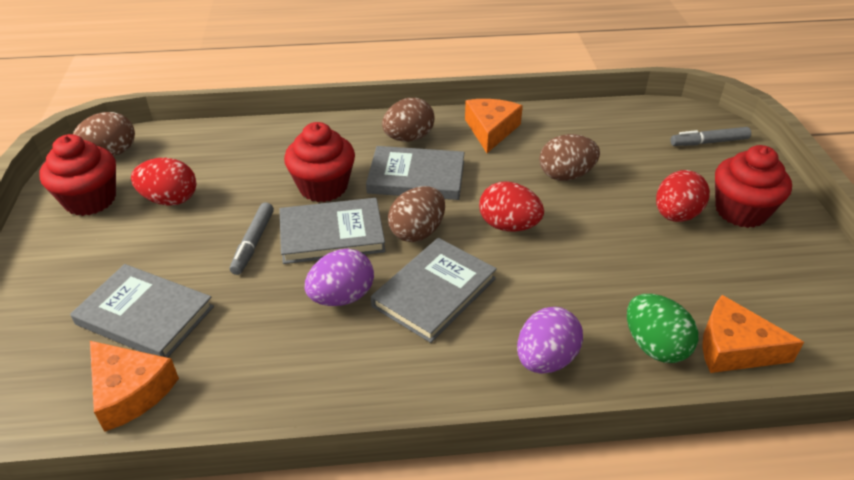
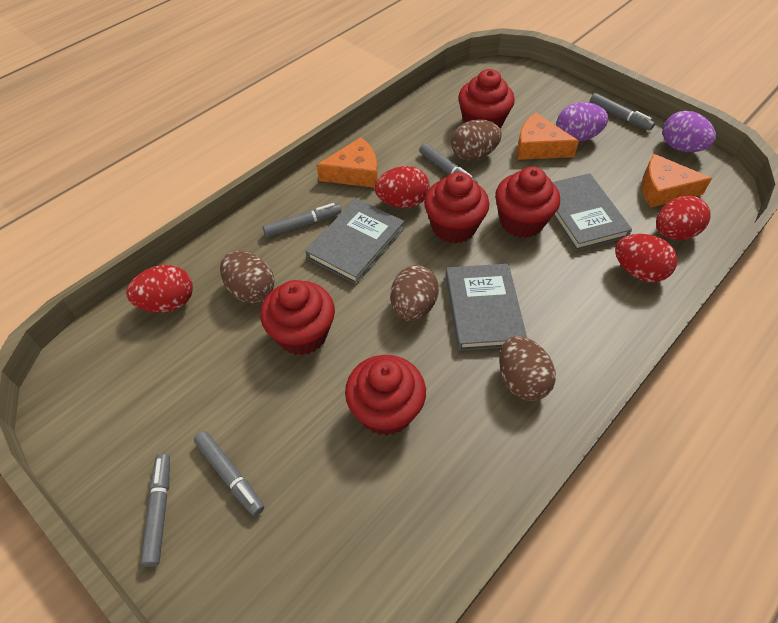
green egg: [627,294,699,363] = 1 -> none = 0
grey book: [70,264,214,358] [279,198,385,264] [366,146,465,200] [371,238,497,343] = 4 -> [305,198,404,284] [445,264,527,351] [552,173,632,251] = 3
grey marker: [230,203,274,275] [670,127,751,146] = 2 -> [141,454,170,567] [194,431,264,516] [263,203,341,237] [419,143,478,183] [590,93,655,131] = 5
red cupcake: [39,134,116,216] [284,122,355,202] [715,145,792,228] = 3 -> [260,280,335,355] [345,355,426,436] [424,172,489,244] [458,69,515,129] [495,167,560,238] = 5
red egg: [131,158,196,206] [479,181,544,232] [656,170,710,222] = 3 -> [126,265,193,313] [375,166,430,208] [615,234,677,282] [656,196,711,240] = 4

